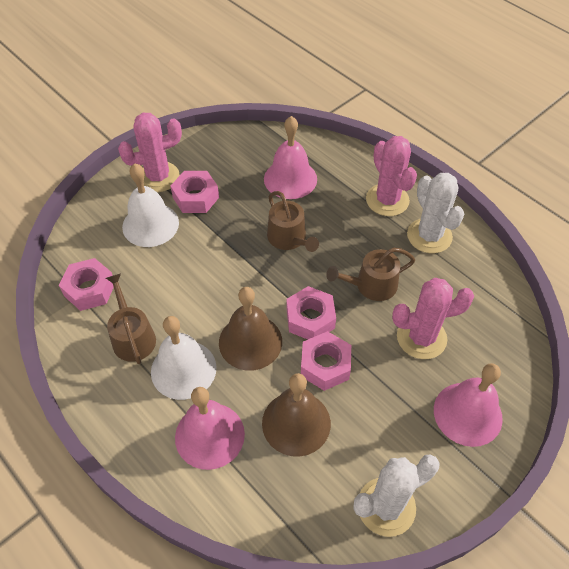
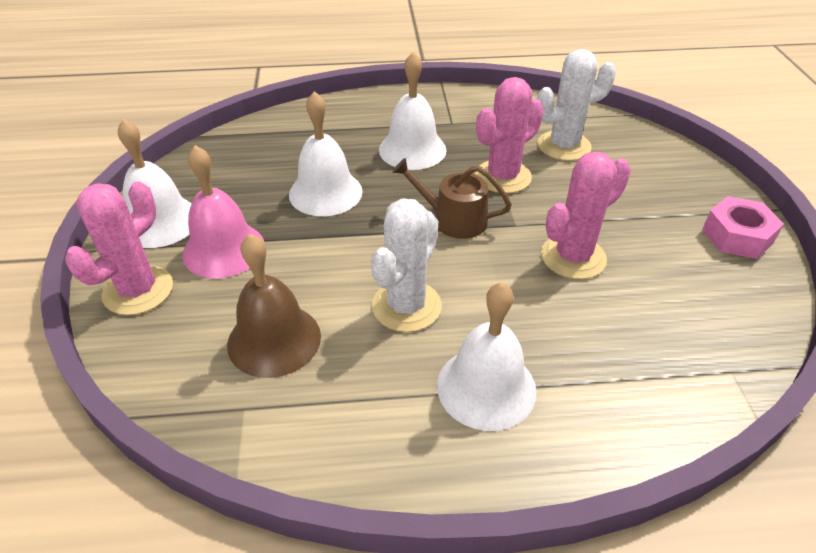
brown bell: [219,287,282,371] [262,373,331,457] = 2 -> [227,234,321,378] = 1
brown watering can: [106,274,156,364] [267,191,319,252] [326,248,415,301] = 3 -> [392,158,512,239] = 1
pink bell: [175,387,245,470] [264,116,317,199] [434,363,503,447] = 3 -> [182,145,265,279] = 1
pink nut: [59,258,114,311] [170,171,219,213] [287,286,336,340] [301,331,351,391] = 4 -> [702,196,784,259] = 1
white bell: [122,163,179,247] [151,316,217,400] = 2 -> [118,119,192,248] [289,91,363,216] [379,52,447,170] [437,282,536,431] = 4

